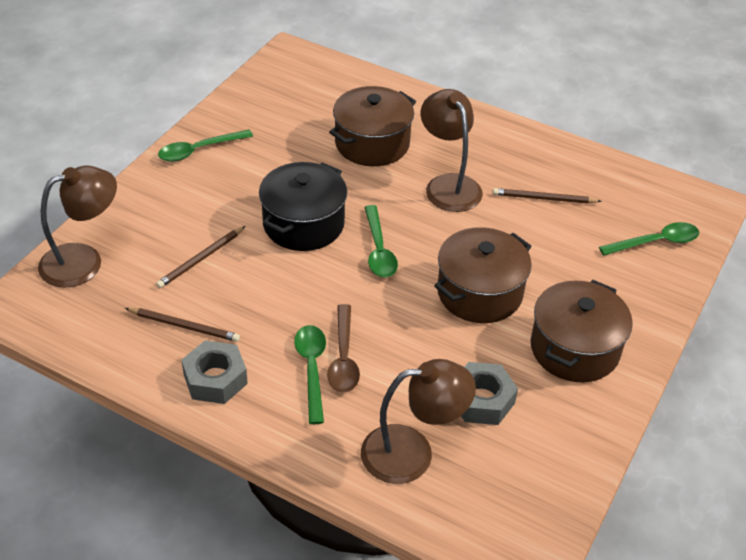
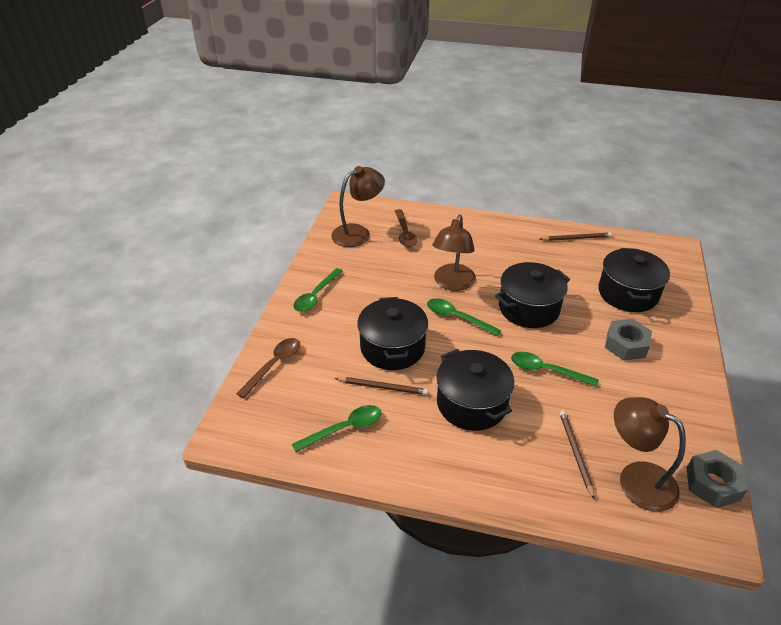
black pot: [259,162,347,251] = 1 -> [357,297,428,370] [436,349,514,431] [495,262,570,328] [598,248,670,312] = 4
brown pot: [329,86,416,166] [434,227,532,323] [531,280,633,382] = 3 -> none = 0
brown spoon: [327,304,360,393] = 1 -> [236,338,300,398] [395,209,418,247] = 2

